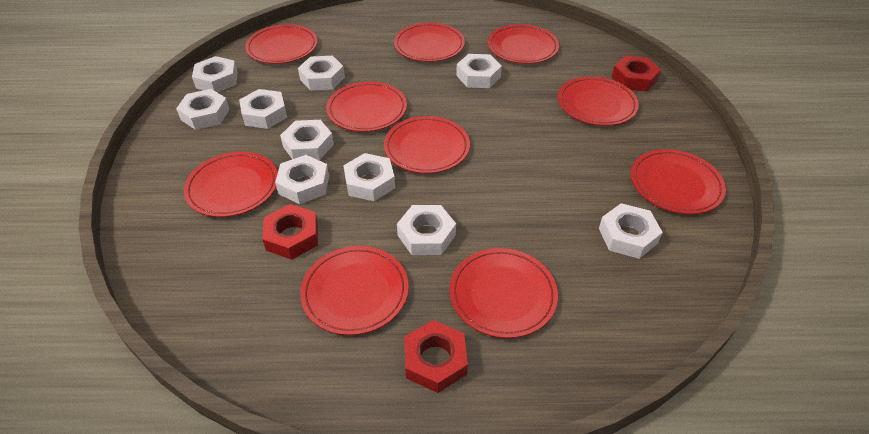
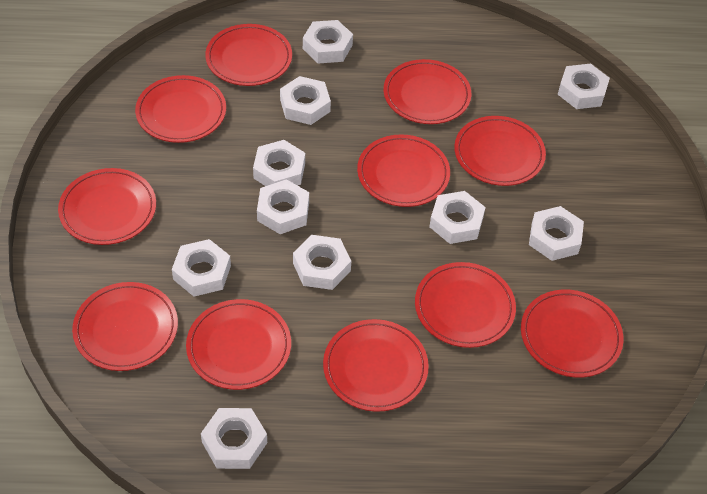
red nut: [262,204,318,260] [404,320,468,393] [612,56,661,91] = 3 -> none = 0
red plate: [184,152,278,217] [245,24,318,64] [300,246,409,335] [326,81,407,132] [384,116,470,174] [394,22,465,62] [449,248,558,338] [488,24,559,64] [558,76,639,126] [631,149,726,214] = 10 -> [58,168,156,245] [72,282,178,371] [135,75,226,143] [186,299,291,390] [205,24,292,86] [323,319,429,412] [357,134,450,207] [384,59,471,124] [415,262,516,348] [454,116,546,186] [521,290,623,377] = 11

